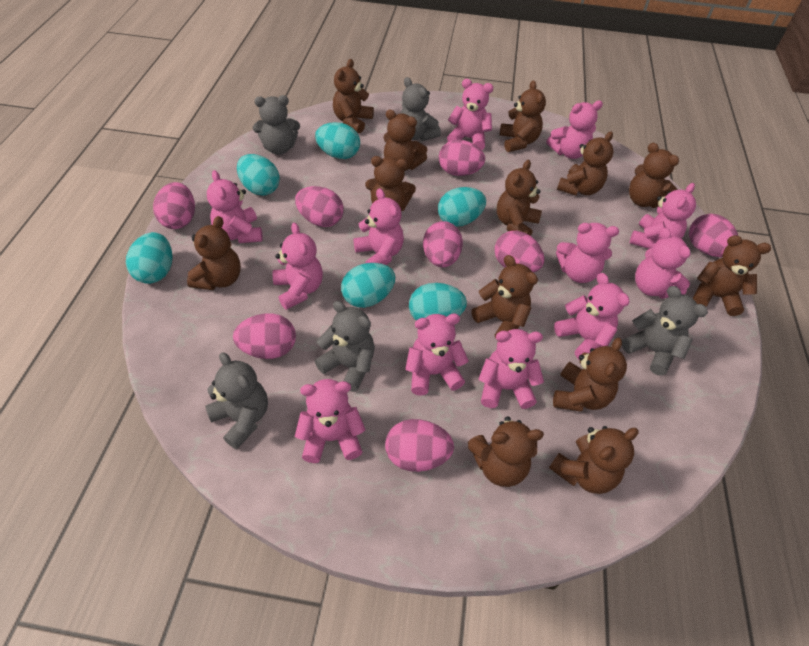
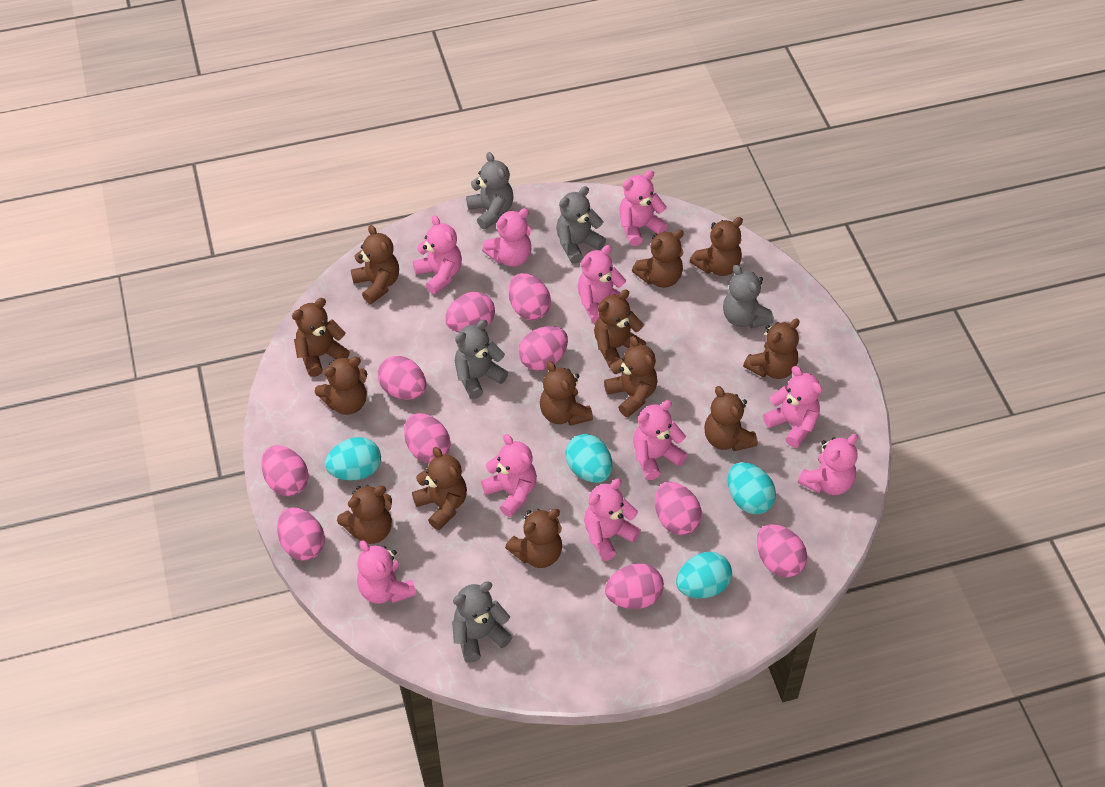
pink egg: [153,182,195,229] [233,313,296,359] [295,186,344,227] [385,419,454,472] [423,221,463,267] [439,140,485,176] [494,231,545,273] [689,214,738,257] = 8 -> [261,445,308,496] [277,507,325,561] [378,356,426,400] [404,413,450,463] [445,292,495,332] [508,273,551,320] [518,326,568,371] [605,564,664,609] [655,482,702,535] [757,524,807,578] = 10
pink teddy bear: [207,170,263,243] [273,223,323,310] [295,379,365,463] [353,188,404,265] [405,314,469,396] [447,79,493,150] [479,329,544,409] [547,101,603,159] [554,273,630,359] [556,223,619,283] [630,183,696,249] [635,228,691,299] = 12 -> [357,540,416,604] [413,215,462,294] [481,434,537,517] [482,208,531,267] [577,245,629,323] [584,479,641,561] [619,170,668,246] [633,400,687,480] [763,366,822,448] [798,434,858,495] = 10
turquoise egg: [126,232,172,284] [237,154,280,196] [315,122,360,159] [341,263,395,308] [409,283,467,321] [438,187,486,227] = 6 -> [325,437,381,481] [565,434,612,483] [676,552,732,598] [728,462,776,514] = 4

